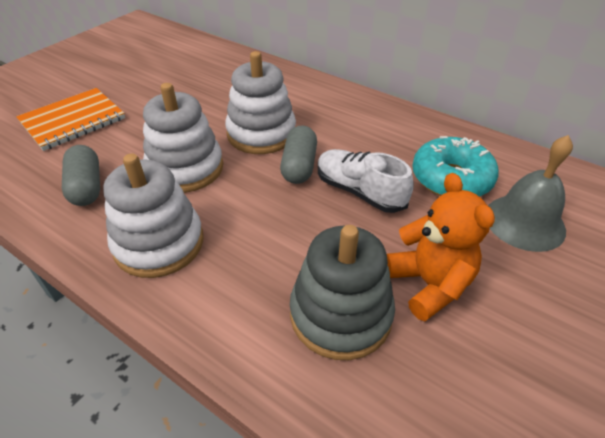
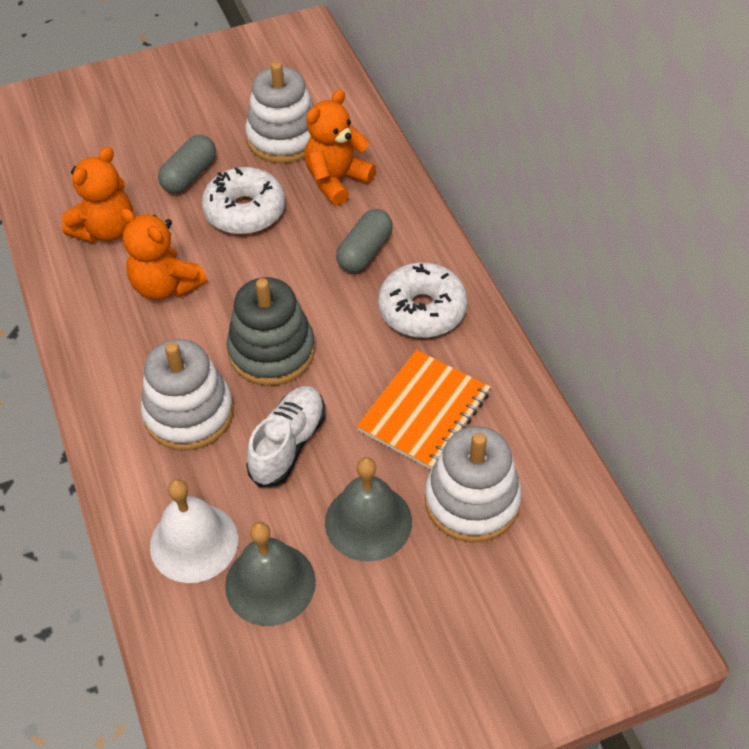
grey bell: [488,135,573,252] = 1 -> [225,522,316,626] [325,457,412,561] = 2
orange teddy bear: [387,173,495,321] = 1 -> [62,147,133,243] [120,208,207,300] [305,89,376,206] = 3
turquoise donut: [412,136,499,197] = 1 -> none = 0
white bell: none = 0 -> [150,479,238,583] = 1
white donut: none = 0 -> [202,167,285,234] [378,262,467,338] = 2

